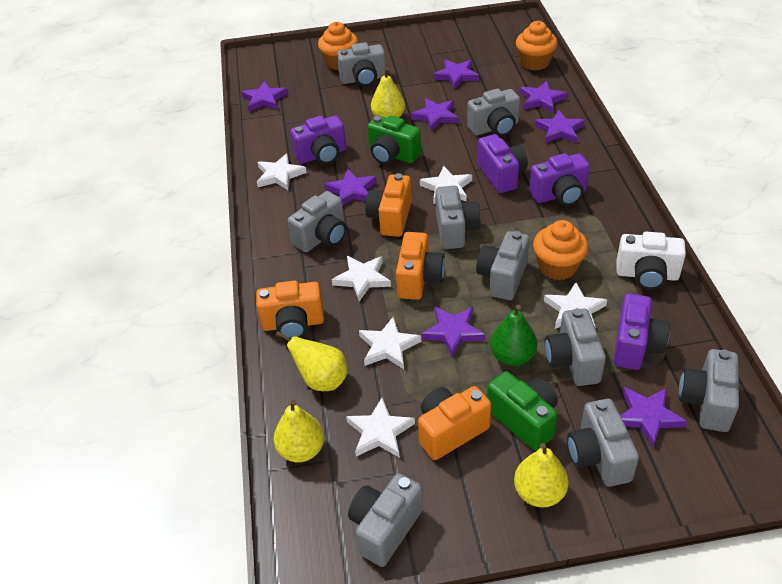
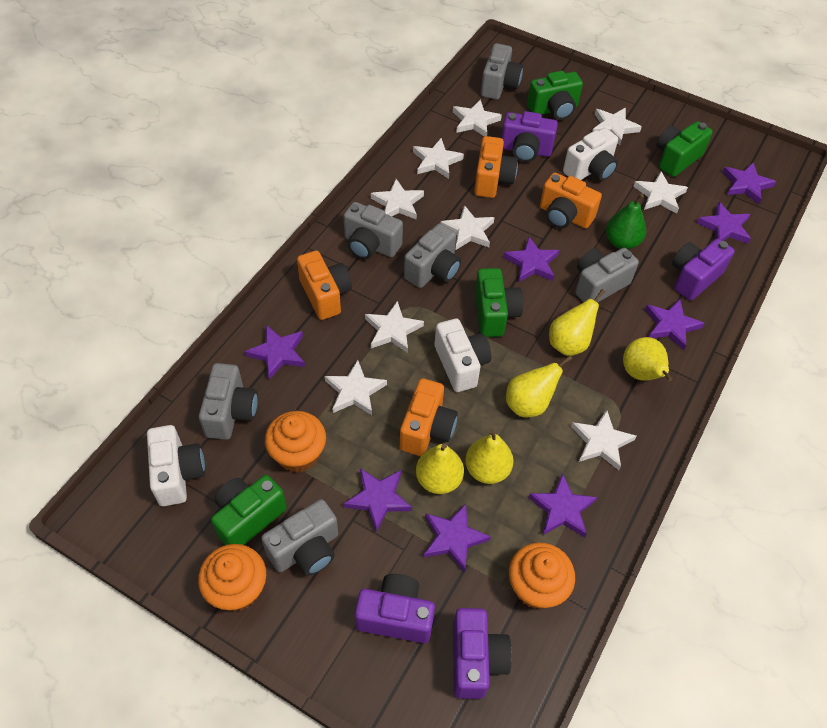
green camera: [367,115,421,164] [487,371,558,451] = 2 -> [211,475,287,545] [475,268,523,337] [527,71,583,120] [657,121,713,177] = 4
grey camera: [288,191,346,252] [337,42,386,86] [348,473,423,567] [435,186,481,249] [467,89,520,136] [476,231,530,300] [545,308,606,386] [567,399,639,487] [679,349,739,432] = 9 -> [199,363,258,440] [261,499,338,576] [343,202,403,259] [404,223,461,288] [481,43,523,100] [575,248,639,303] = 6
white camera: [617,232,686,290] = 1 -> [147,425,205,506] [434,319,491,392] [563,128,618,181] = 3
white star: [257,153,307,190] [332,256,391,301] [346,398,415,458] [359,316,421,369] [420,166,472,204] [544,282,607,329] = 6 -> [325,360,387,415] [365,301,424,353] [371,179,424,220] [413,138,464,179] [441,205,495,250] [453,99,502,136] [571,410,636,470] [592,108,642,145] [633,172,688,214] = 9
yellow pear: [274,399,324,462] [276,331,348,391] [371,67,405,118] [514,443,569,508] = 4 -> [416,443,464,494] [465,429,513,484] [506,355,572,417] [549,289,605,356] [623,337,673,382] = 5

